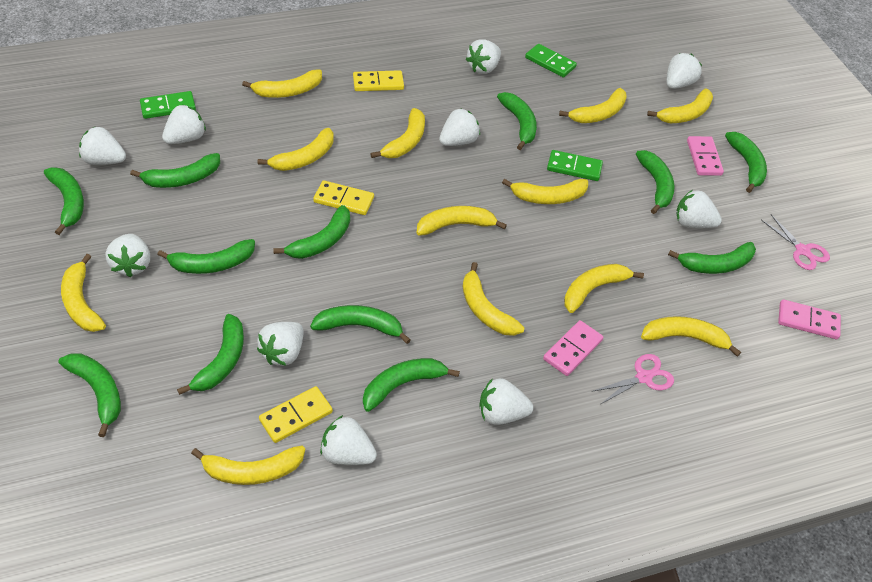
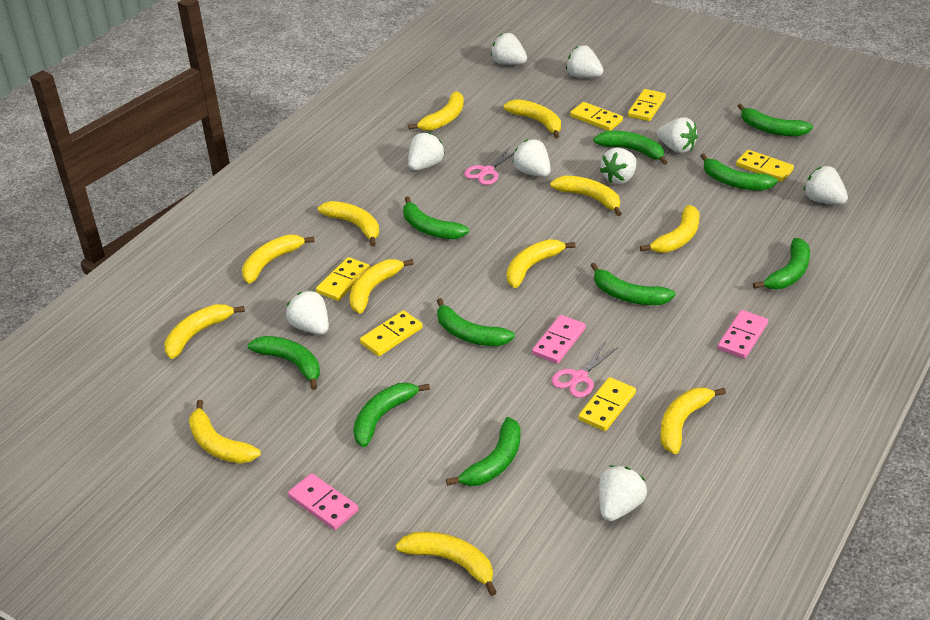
green banana: [44,167,84,235] [58,353,121,437] [130,153,220,188] [157,239,255,274] [177,314,244,395] [273,205,350,259] [310,305,411,344] [363,358,460,412] [497,92,537,150] [636,150,675,214] [668,242,756,274] [725,132,767,193] = 12 -> [248,336,320,390] [353,383,430,447] [403,196,469,239] [437,298,515,346] [446,417,520,486] [590,263,676,305] [593,131,668,165] [701,153,778,190] [738,104,813,136] [753,238,810,289] = 10
green domino: [140,91,196,119] [525,44,577,78] [547,150,603,181] = 3 -> none = 0
white strawberry: [79,127,126,165] [106,234,150,278] [162,105,206,144] [257,322,303,366] [320,415,377,465] [439,108,480,146] [466,39,501,74] [480,378,533,425] [667,53,702,89] [676,190,722,228] = 10 -> [286,290,329,335] [408,132,445,171] [491,33,527,65] [513,139,551,177] [566,45,604,78] [599,465,647,521] [600,148,636,184] [657,117,698,153] [804,166,848,204] = 9
yellow domino: [259,386,333,443] [313,180,374,215] [353,70,404,91] = 3 -> [316,257,370,301] [360,310,423,356] [570,102,623,131] [578,377,636,431] [628,89,666,121] [736,150,794,182] = 6

